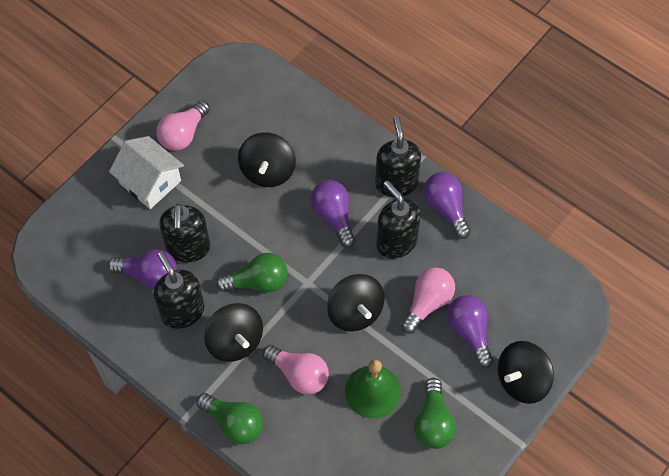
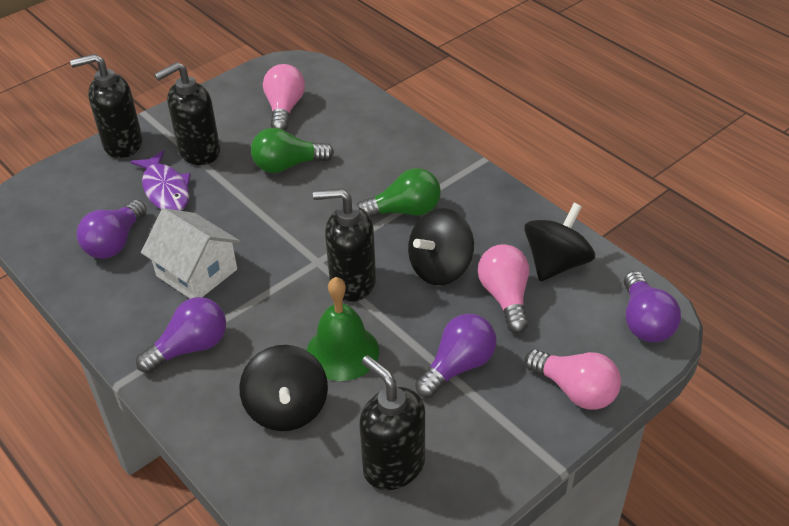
black spinning top: [204,303,263,362] [238,132,296,187] [327,274,385,331] [498,341,554,404] = 4 -> [239,345,328,431] [408,208,474,285] [524,203,595,281] = 3
green light bulb: [197,393,263,445] [216,253,288,292] [414,378,456,449] = 3 -> [251,128,334,173] [356,168,441,218] = 2
purple fish: none = 0 -> [130,150,191,211] = 1

